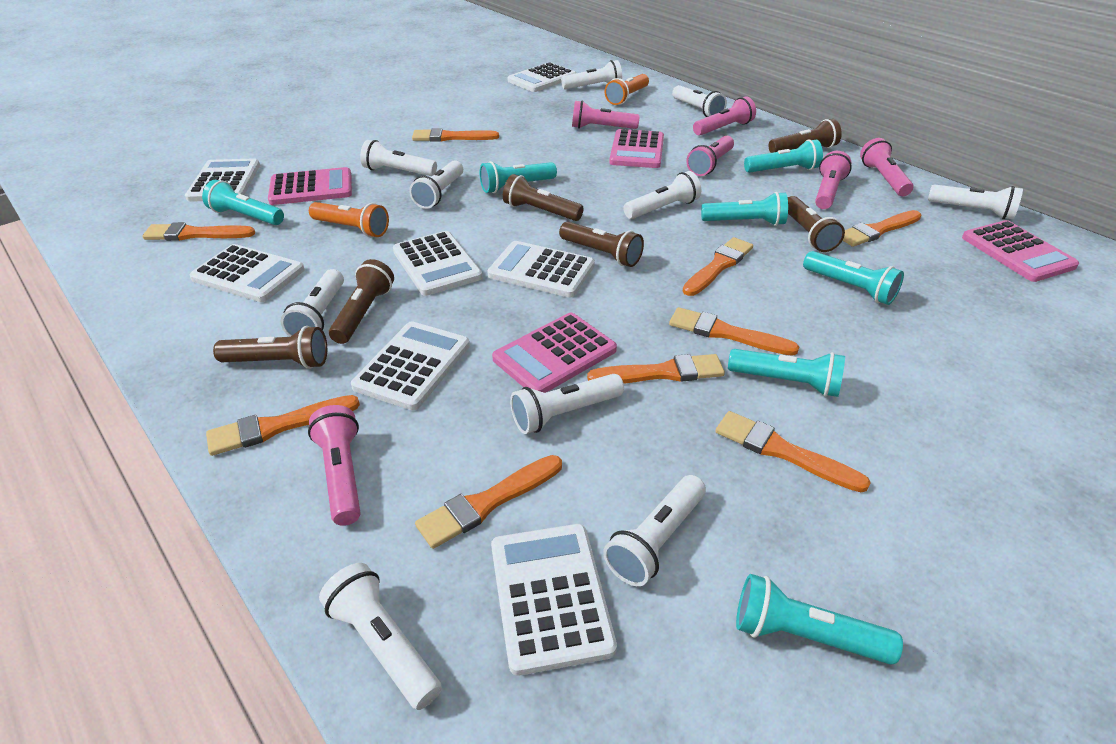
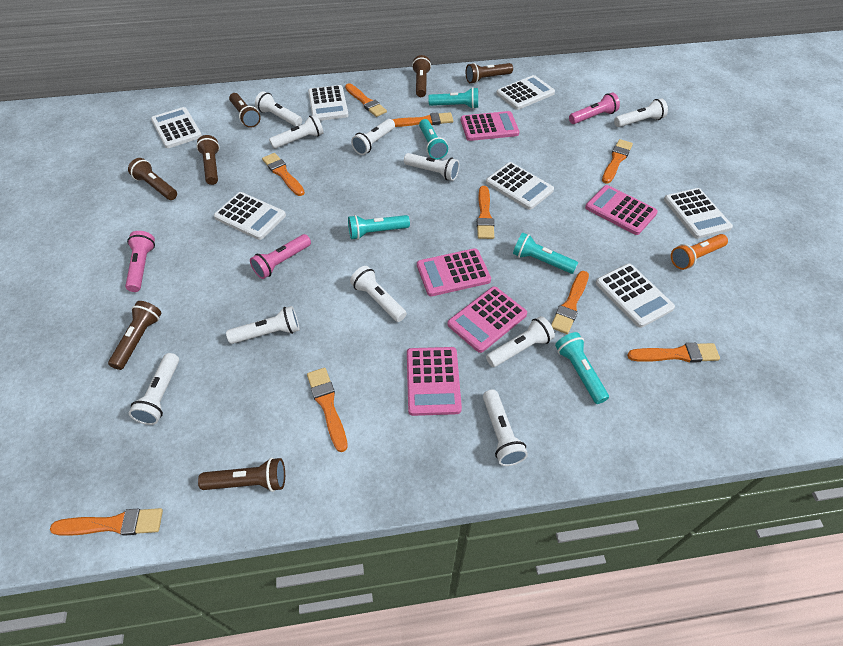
brown flashlight: [213,326,327,369] [329,259,394,344] [503,174,584,221] [559,222,644,267] [769,119,842,153] [788,196,845,252] = 6 -> [108,301,161,370] [128,158,177,200] [196,135,220,185] [198,458,285,492] [229,93,261,128] [412,55,431,97] [466,63,513,84] = 7
orange flashlight: [309,202,389,237] [605,74,649,105] = 2 -> [671,234,728,270] = 1
pink calculator: [268,167,352,205] [492,313,617,393] [609,129,664,168] [962,220,1079,282] = 4 -> [407,347,462,416] [417,248,491,296] [447,287,527,353] [461,111,519,141] [585,185,658,235] = 5
pink flashlight: [308,405,361,526] [572,100,640,129] [686,136,734,176] [693,97,756,136] [815,151,852,209] [860,138,914,196] = 6 -> [125,231,155,292] [250,234,311,279] [569,93,620,124] = 3
turquoise flashlight: [202,180,284,225] [480,161,557,193] [701,192,788,226] [728,349,845,397] [736,574,903,665] [744,139,823,173] [803,251,904,305] = 7 -> [348,215,410,240] [419,119,448,160] [428,87,478,109] [513,232,578,274] [555,332,609,404] = 5

